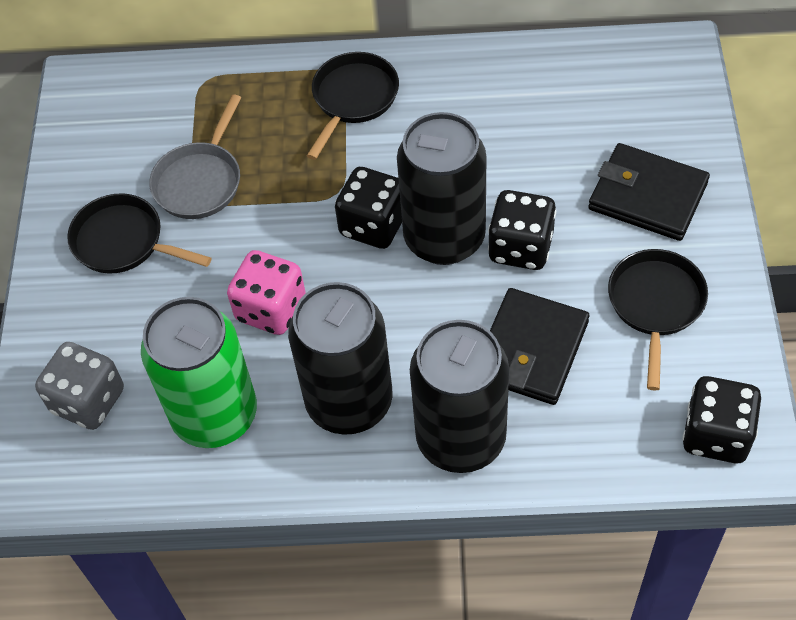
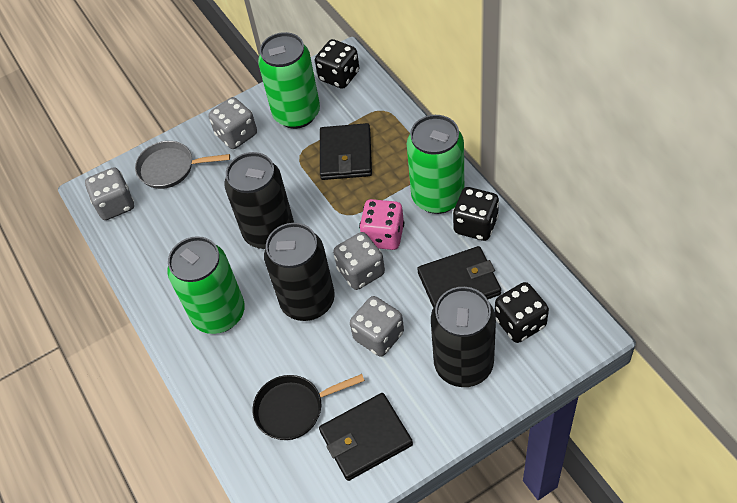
black pan: [67,193,212,273] [307,52,399,160] [608,249,708,391] = 3 -> [253,374,365,440] = 1
black wallet: [490,288,589,405] [589,143,710,241] = 2 -> [319,393,413,481] [320,123,372,180] [417,246,501,308] = 3
green can: [141,297,257,448] = 1 -> [167,236,245,334] [258,32,320,129] [407,115,464,214] = 3
grey dice: [35,342,124,430] = 1 -> [85,168,134,220] [209,97,257,149] [333,232,385,290] [350,296,404,357] = 4

